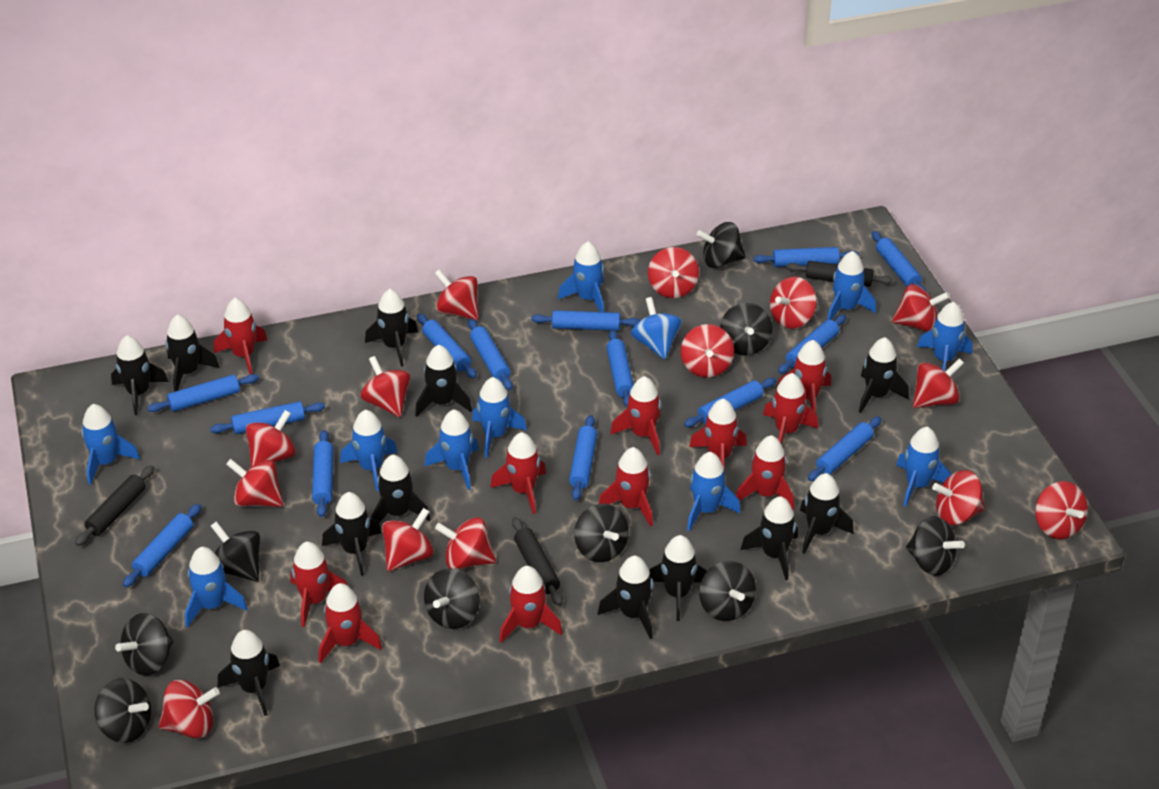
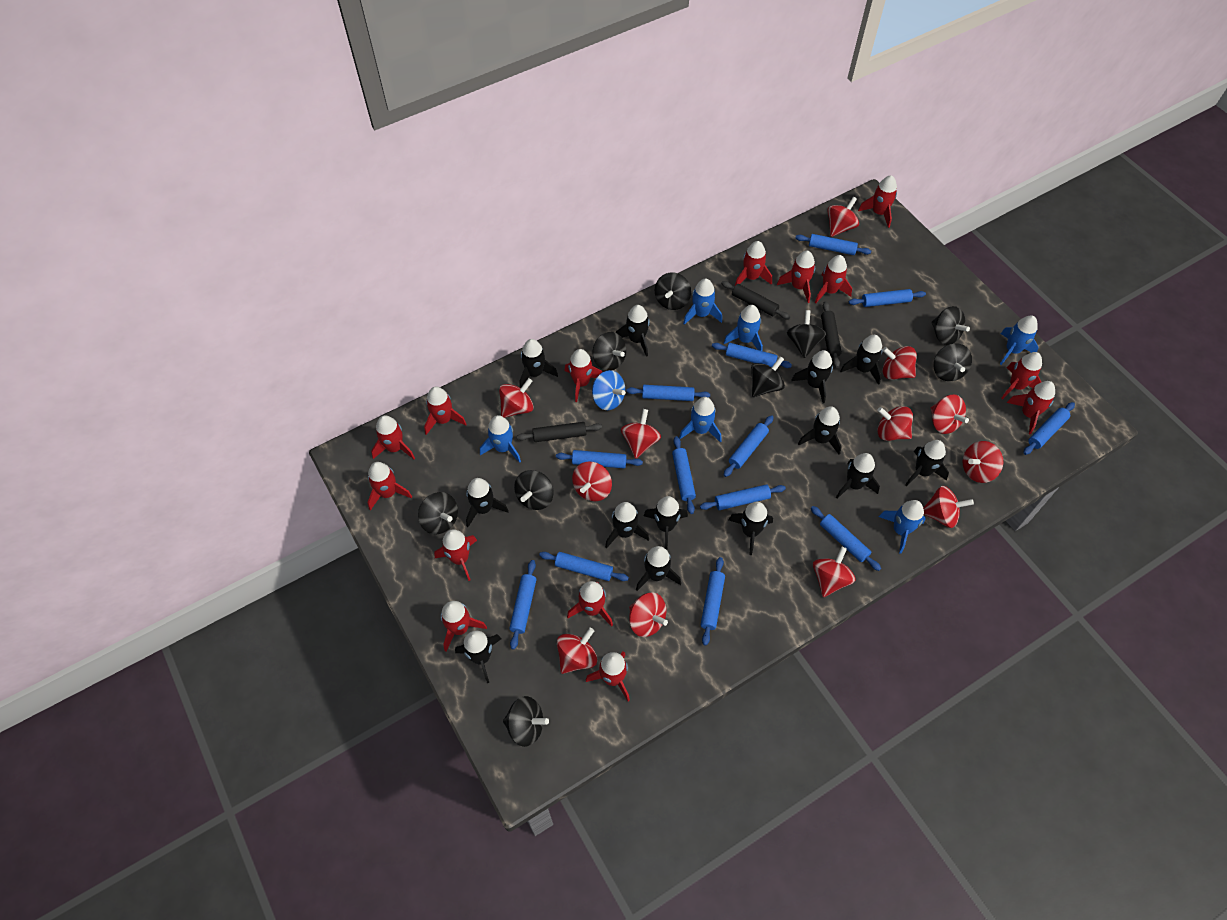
black rocket: [111,335,168,415] [165,314,220,392] [218,630,280,716] [322,492,382,576] [365,289,418,367] [371,455,430,523] [415,345,472,417] [598,556,653,639] [649,535,707,621] [741,496,798,580] [800,473,854,554] [859,337,909,413] = 12 -> [455,630,501,683] [466,478,509,527] [520,339,558,388] [605,502,649,548] [616,305,650,357] [636,546,681,591] [644,496,688,550] [729,502,773,555] [791,350,833,403] [798,406,842,454] [836,453,880,499] [840,335,882,385] [905,440,949,486] = 13
blue rocket: [81,404,140,485] [185,547,248,628] [340,410,398,491] [424,409,479,490] [472,377,527,458] [558,241,604,312] [687,452,741,531] [827,251,876,320] [896,427,951,507] [917,302,973,372] = 10 -> [480,415,521,463] [679,397,721,442] [683,278,722,325] [724,305,763,351] [879,500,926,553] [1000,315,1039,365] = 6
blue rolling pin: [123,504,201,588] [147,374,259,412] [210,401,325,434] [312,430,333,517] [417,313,477,378] [468,319,513,390] [531,310,641,331] [569,415,597,501] [606,330,634,407] [684,378,776,427] [753,247,859,267] [778,315,846,374] [808,417,881,481] [872,231,926,291] = 14 -> [509,560,537,649] [539,552,629,581] [556,450,643,468] [626,385,710,401] [672,436,696,514] [700,484,786,510] [701,557,725,646] [712,343,792,368] [724,415,774,477] [796,234,871,255] [811,506,881,571] [849,289,926,307] [1023,402,1075,455] = 13
red rocket: [214,298,268,374] [290,542,347,627] [319,583,382,664] [490,432,546,514] [499,566,563,643] [599,447,653,527] [610,376,661,455] [689,398,747,467] [736,435,794,510] [763,373,818,445] [777,340,831,414] = 11 -> [367,462,412,511] [371,415,415,459] [424,386,467,435] [434,529,477,581] [441,601,487,651] [564,349,602,402] [567,581,613,627] [586,652,630,701] [734,241,772,287] [777,251,815,303] [815,255,852,303] [858,175,897,228] [1001,352,1042,400] [1007,381,1055,435] = 14
red spinning top: [159,680,220,738] [226,459,283,507] [246,410,296,467] [360,356,411,417] [382,508,434,571] [434,269,479,320] [435,517,496,570] [648,247,699,298] [681,324,734,378] [770,277,817,329] [892,284,950,332] [913,358,964,408] [932,470,985,525] [1035,481,1088,539] = 14 -> [499,378,534,418] [557,628,597,674] [572,462,612,501] [621,409,661,459] [629,593,668,637] [813,546,856,597] [827,197,859,237] [877,406,913,441] [882,346,917,380] [923,486,974,528] [931,394,969,434] [963,441,1003,483] = 12

